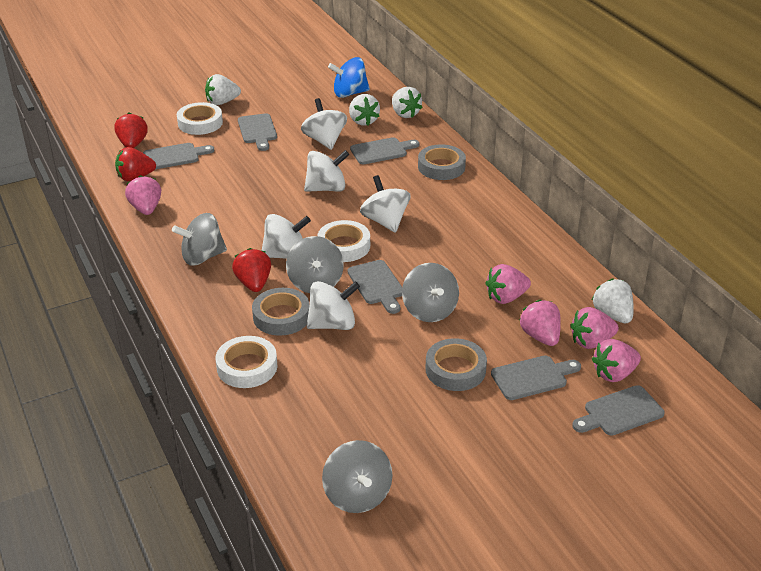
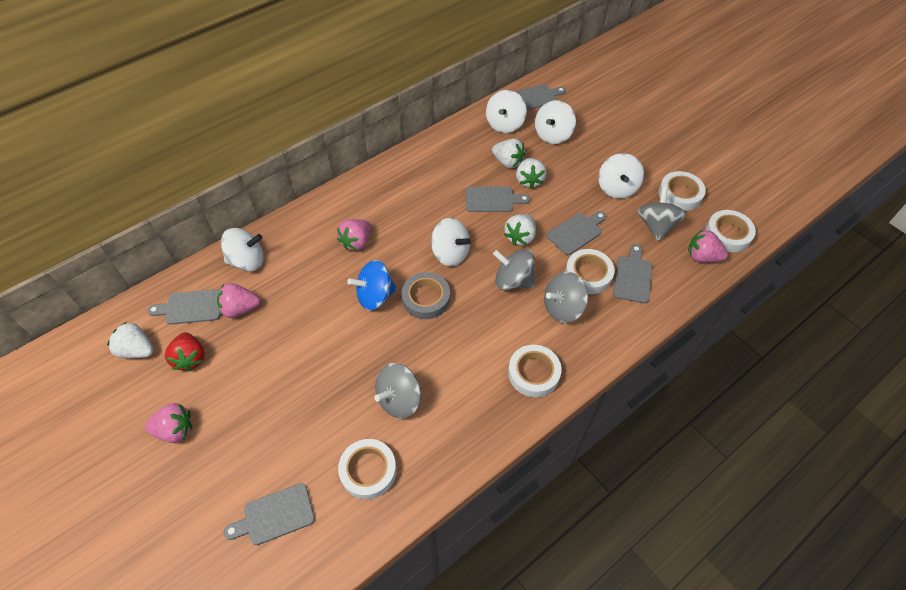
grey tape: [252,288,310,336] [418,144,466,180] [426,338,487,391] = 3 -> [402,272,450,319] = 1
pink strawberry: [125,175,161,215] [485,264,531,304] [519,300,561,346] [570,307,619,349] [592,339,641,382] = 5 -> [145,403,192,443] [217,283,260,318] [337,219,370,251] [688,230,728,262] = 4
red strawberry: [114,113,148,148] [115,147,156,181] [232,248,271,292] = 3 -> [165,332,205,371] = 1
white tape: [177,102,223,135] [216,336,277,388] [317,220,370,262] = 3 -> [338,439,397,499] [508,345,561,397] [565,249,615,294] [659,171,706,211] [705,210,756,252] = 5

